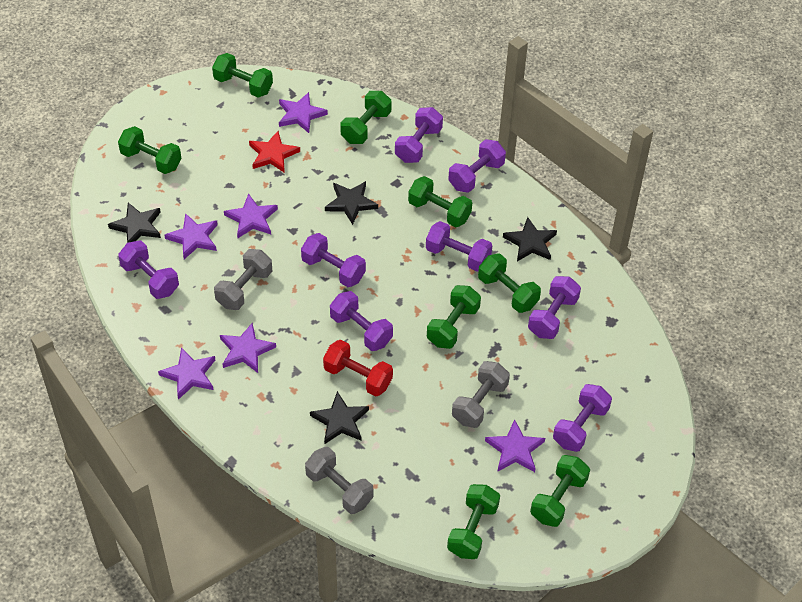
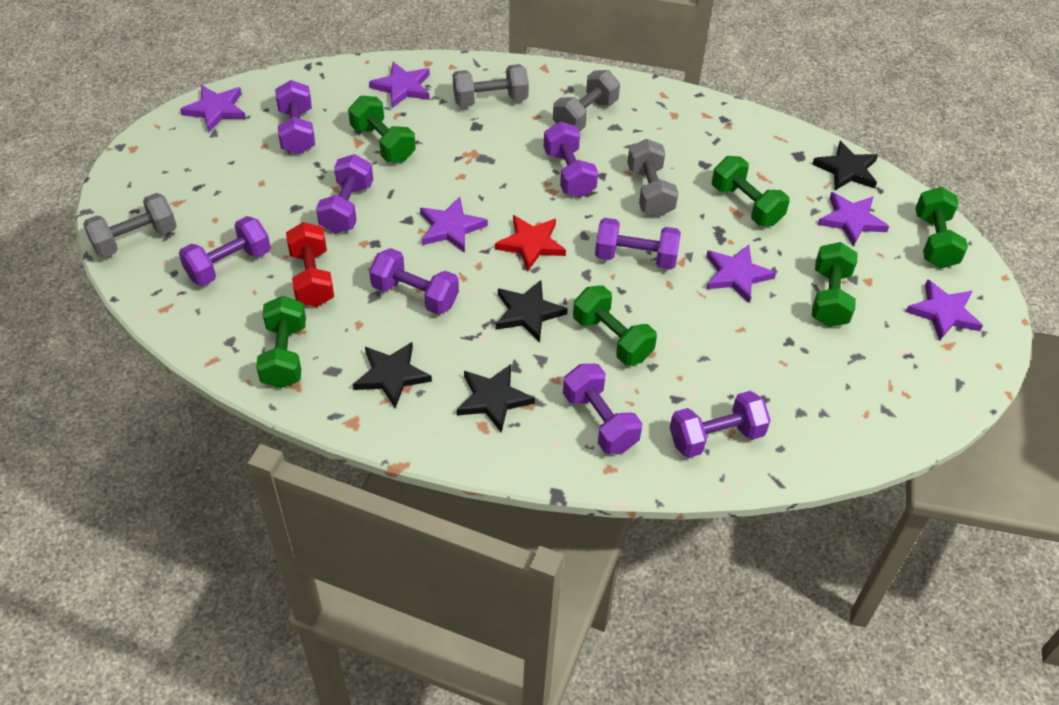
green dumbbell: [118,126,181,174] [212,53,273,98] [340,91,392,144] [408,176,472,227] [427,285,481,349] [447,484,500,559] [478,253,541,313] [530,455,590,527] = 8 -> [256,296,306,388] [348,96,416,162] [573,285,657,365] [712,156,790,226] [812,242,858,327] [916,187,968,268] = 6
grey dumbbell: [214,249,272,310] [305,447,374,514] [452,361,510,428] = 3 -> [83,193,177,258] [453,64,529,107] [553,70,620,132] [627,139,678,217] = 4

